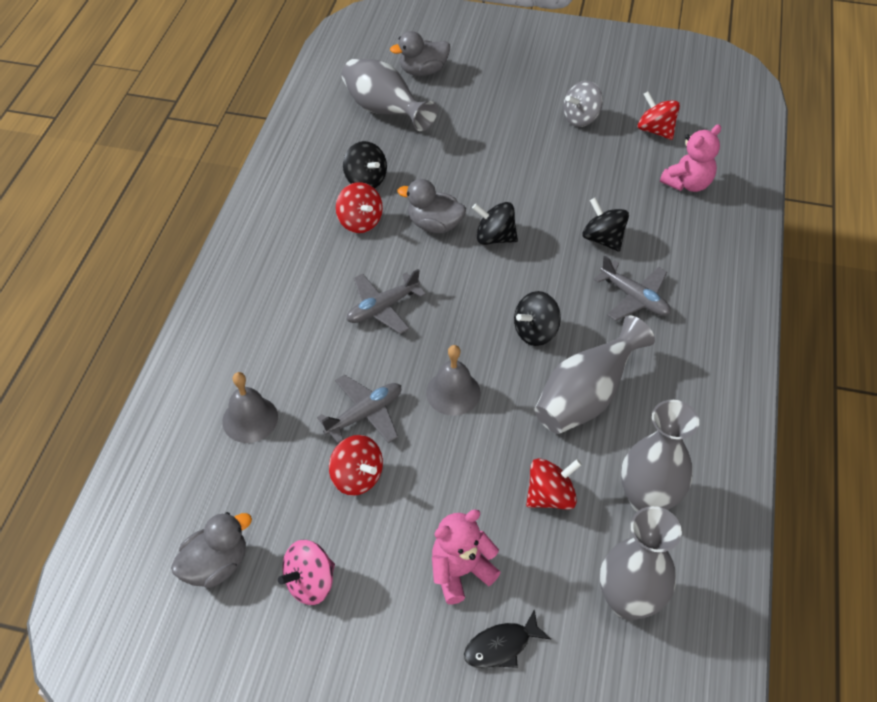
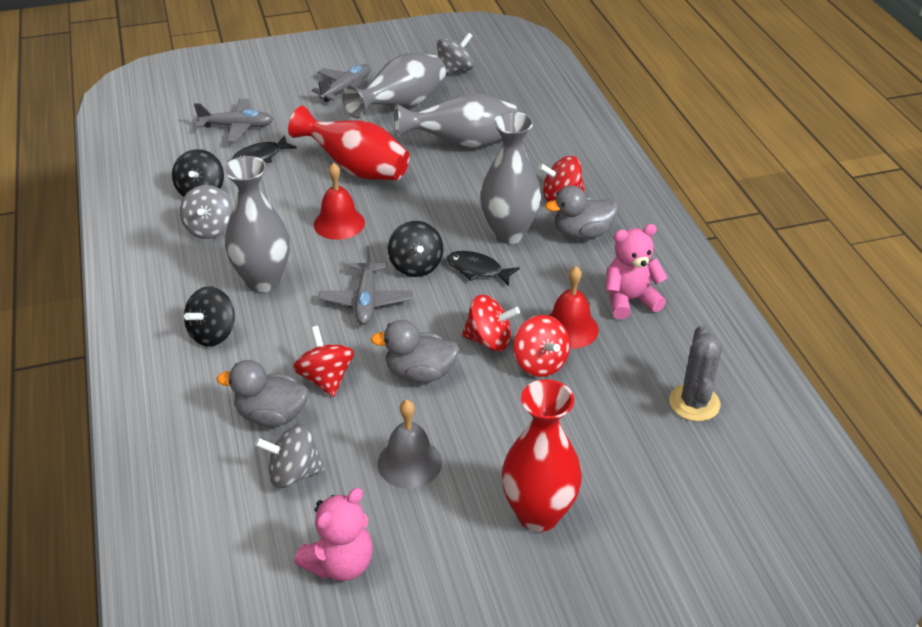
black fish: [464,609,551,668] = 1 -> [232,135,297,163] [447,251,520,286] = 2
black spinning top: [343,141,387,188] [472,202,518,245] [514,291,561,346] [583,198,629,252] = 4 -> [172,149,224,197] [184,286,235,347] [388,221,443,277] = 3
grey bell: [222,372,278,443] [426,345,481,416] = 2 -> [378,400,442,489] = 1
grey cactus: none = 0 -> [669,325,722,421] = 1
grey spinning top: [563,81,603,127] = 1 -> [180,185,233,239] [255,423,325,488] [437,32,474,75] = 3
pink spinning top: [278,540,335,605] = 1 -> none = 0
red bell: none = 0 -> [314,162,365,240] [548,266,599,349] = 2
red vase: none = 0 -> [288,106,410,180] [502,379,582,532] = 2

